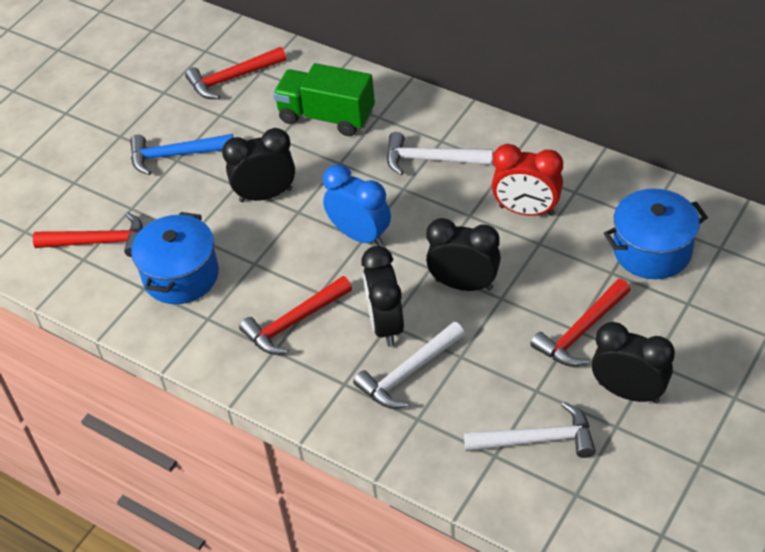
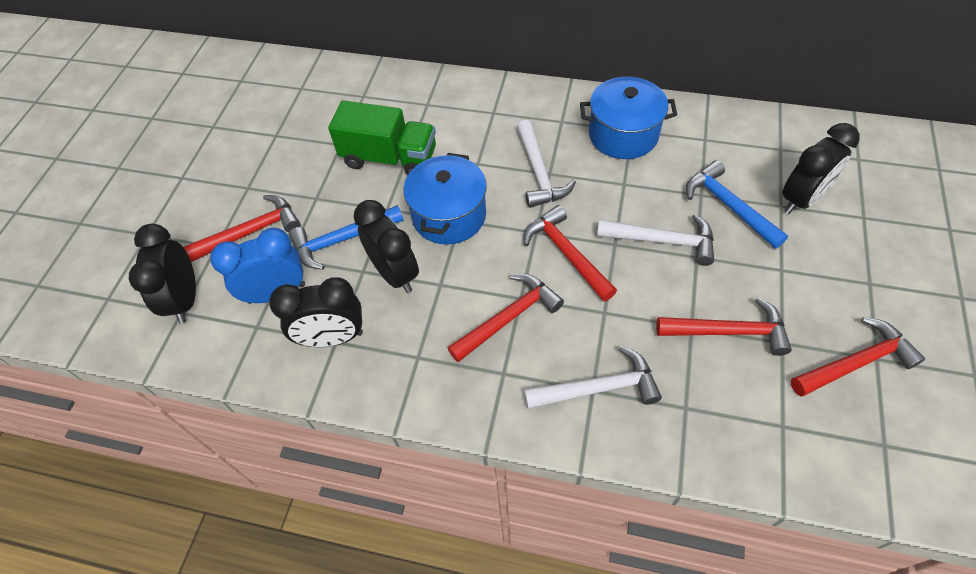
blue hammer: [130,134,234,175] = 1 -> [289,205,404,270] [686,160,788,249] = 2
red clock: [492,144,563,216] = 1 -> none = 0
red hammer: [33,212,143,257] [185,47,286,99] [239,276,352,355] [530,279,631,367] = 4 -> [184,195,300,262] [448,274,564,362] [524,205,617,302] [656,297,792,356] [791,317,925,396] = 5

